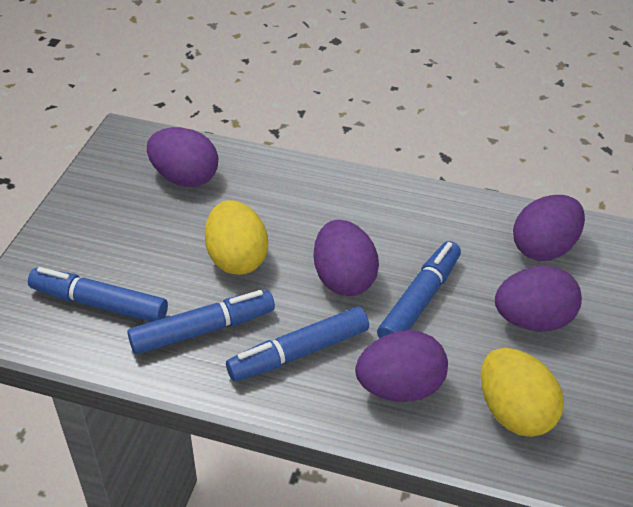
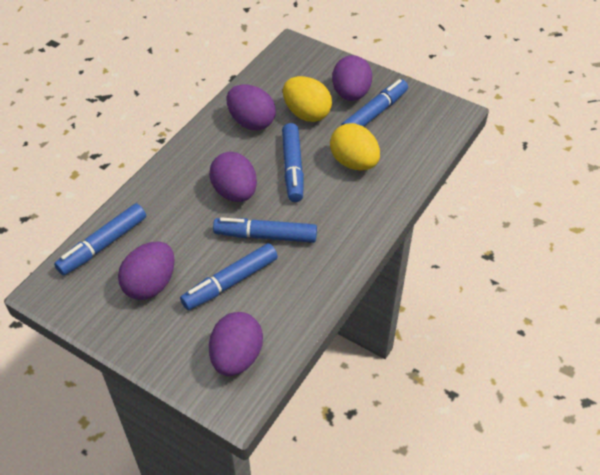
blue marker: [28,267,168,322] [127,290,275,354] [226,307,369,381] [377,241,461,339] = 4 -> [54,204,146,276] [180,243,278,310] [213,217,317,243] [282,123,304,202] [341,79,408,127] = 5

